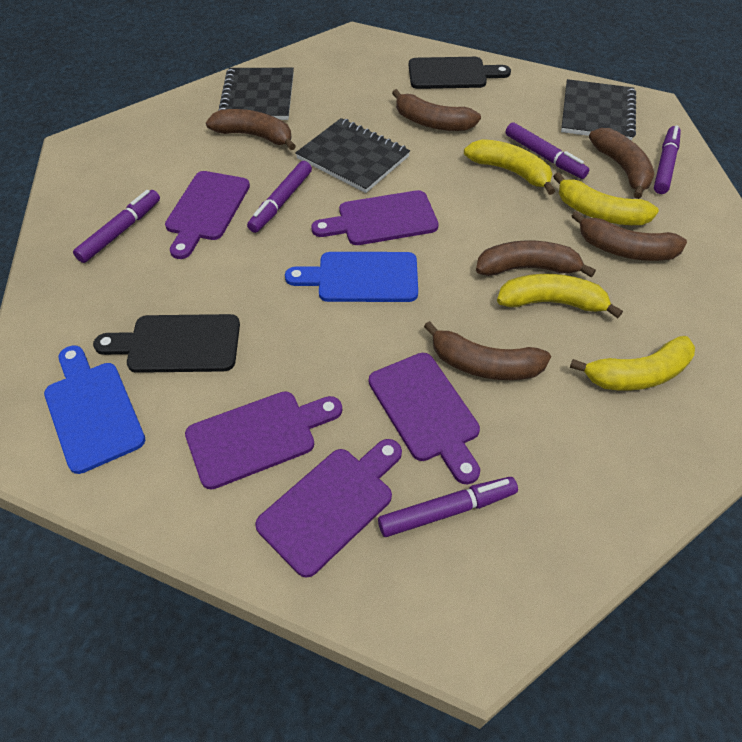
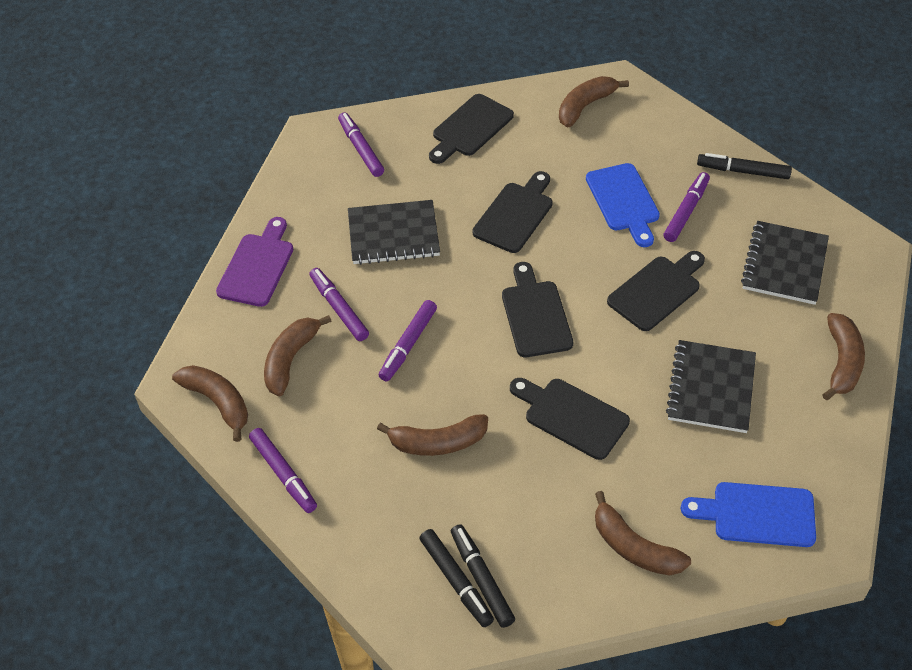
black cutting board: [93,314,240,373] [409,57,511,89] = 2 -> [429,94,514,164] [472,171,553,253] [502,262,573,357] [510,378,630,460] [607,251,705,331] = 5
black marker: none = 0 -> [420,529,494,627] [451,524,515,628] [697,153,792,179] = 3
purple cutting board: [165,171,250,259] [185,391,342,490] [255,439,402,578] [311,190,439,245] [369,353,480,485] = 5 -> [216,217,293,307] = 1
yellow banana: [464,139,555,195] [497,274,623,318] [553,172,659,225] [570,336,695,391] = 4 -> none = 0

